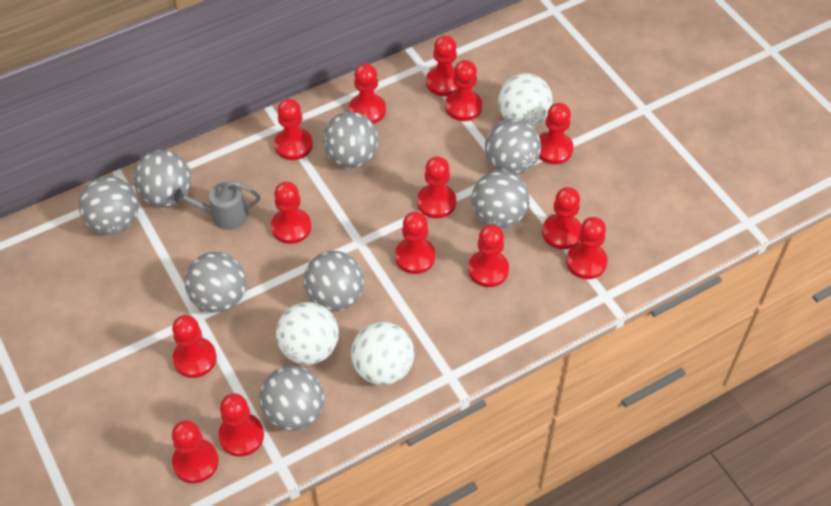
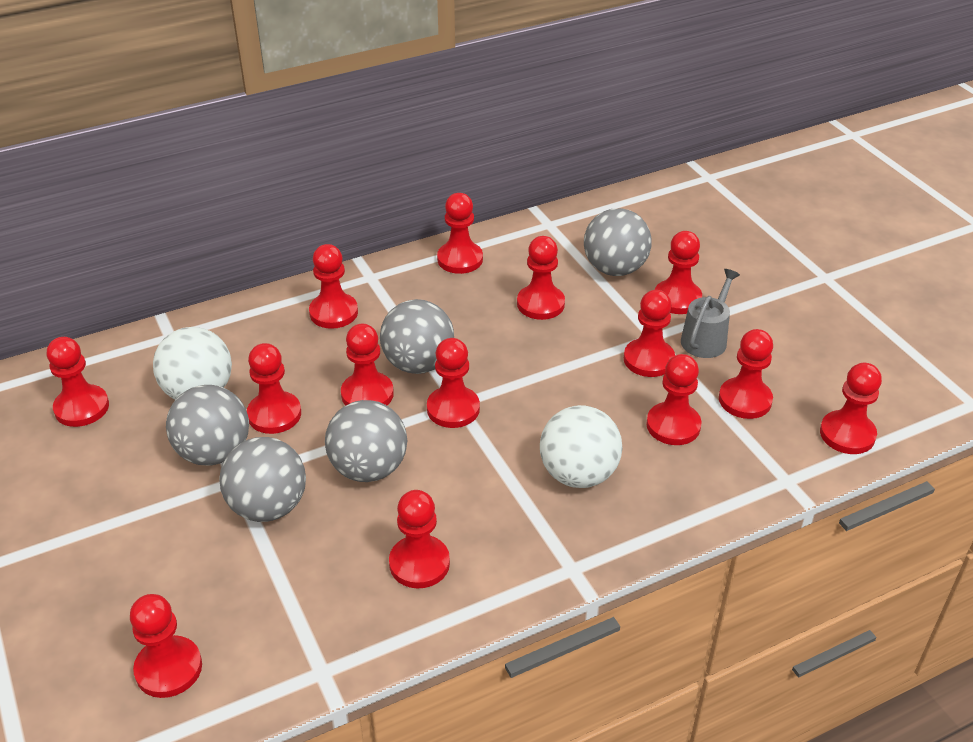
grey ball: [78,176,139,234] [133,150,192,207] [185,252,246,313] [259,366,324,431] [303,251,364,312] [322,112,378,168] [471,170,530,228] [485,119,541,175] = 8 -> [166,385,249,466] [219,437,306,522] [325,400,407,482] [380,299,454,374] [584,208,652,276] = 5
white ball: [276,302,339,365] [351,322,414,385] [498,73,553,127] = 3 -> [153,327,232,400] [540,405,623,488] = 2

